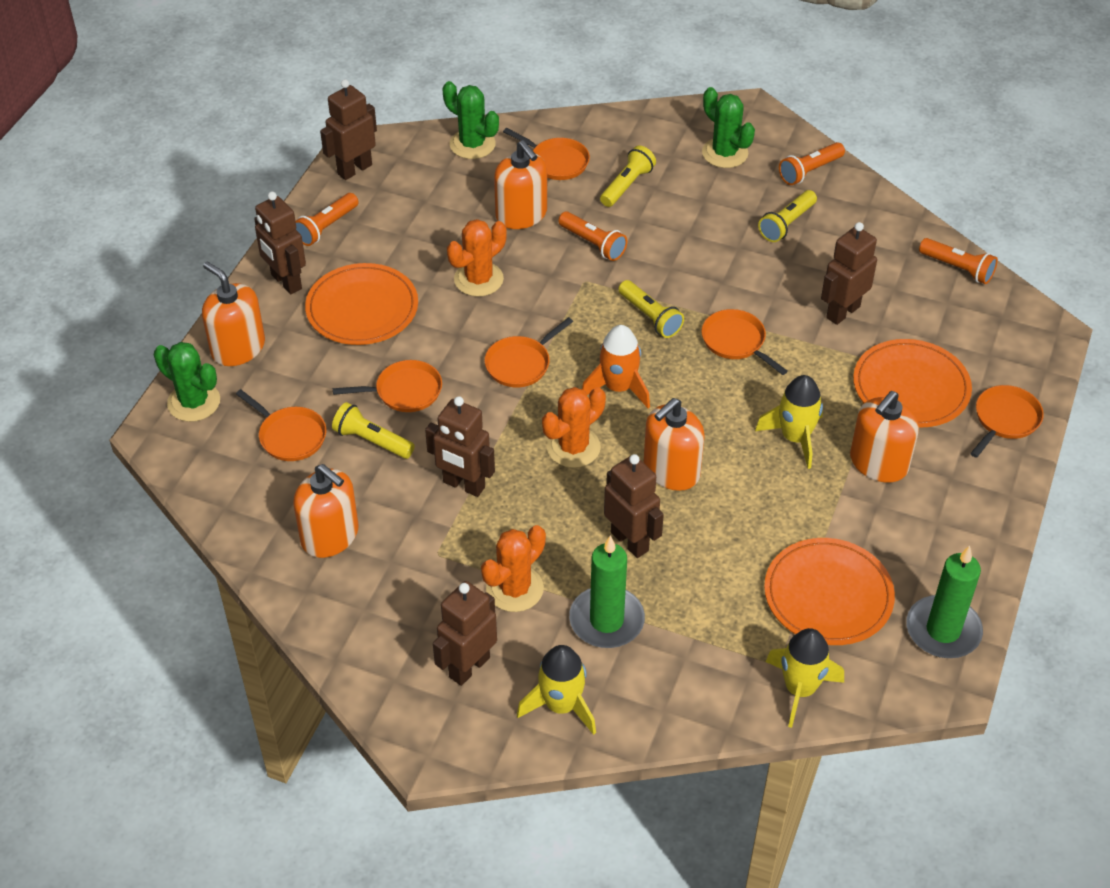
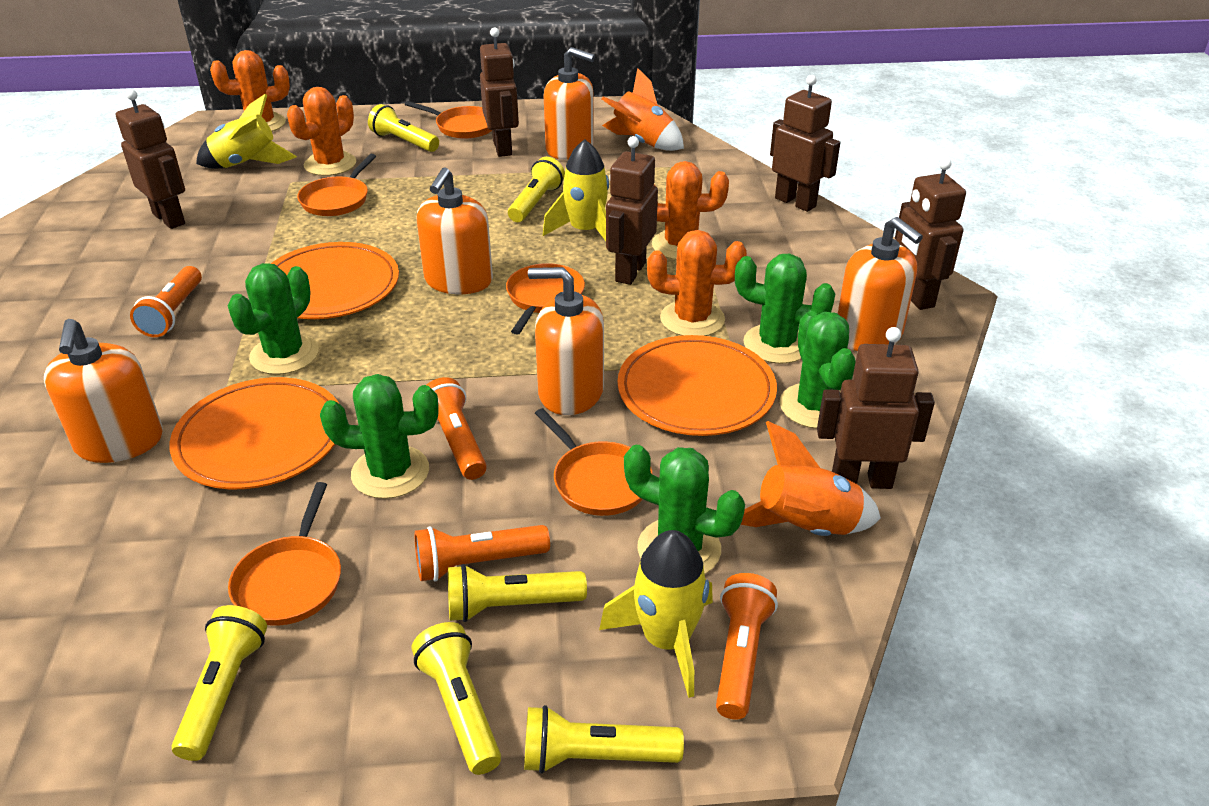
green cactus: [154,342,220,422] [443,81,499,159] [702,87,755,168] = 3 -> [228,263,319,375] [320,374,439,499] [624,445,745,574] [735,253,835,364] [780,311,856,429] = 5
green candle: [569,535,645,648] [906,546,983,658] = 2 -> none = 0
orange cactus: [447,219,507,297] [481,525,546,612] [542,387,606,468] = 3 -> [210,50,290,132] [287,87,356,176] [647,230,747,336] [652,161,729,260] = 4
orange pan: [236,389,326,461] [333,360,442,412] [484,317,573,387] [503,128,590,180] [701,309,788,375] [970,385,1044,458] = 6 -> [228,482,341,626] [297,154,376,216] [405,101,492,139] [506,263,585,335] [535,408,653,516] = 5
orange rocket: [582,325,650,408] = 1 -> [602,68,684,151] [741,421,881,536] = 2
yellow flashlight: [332,402,415,459] [600,145,656,207] [618,280,684,338] [758,190,817,242] = 4 -> [172,605,267,761] [368,104,439,152] [412,622,501,775] [448,564,587,622] [508,157,565,222] [524,705,684,774] = 6

